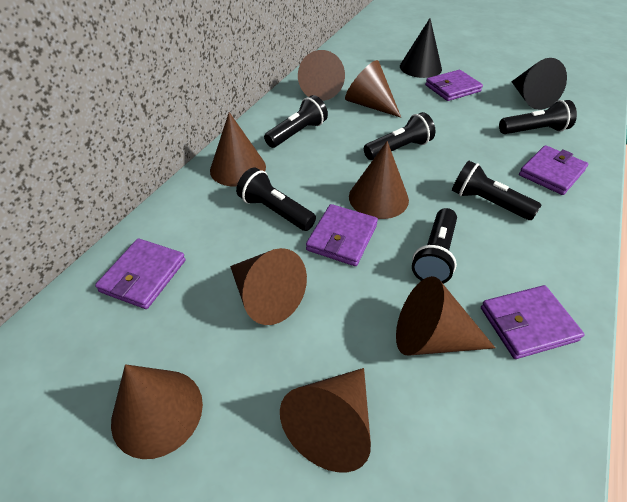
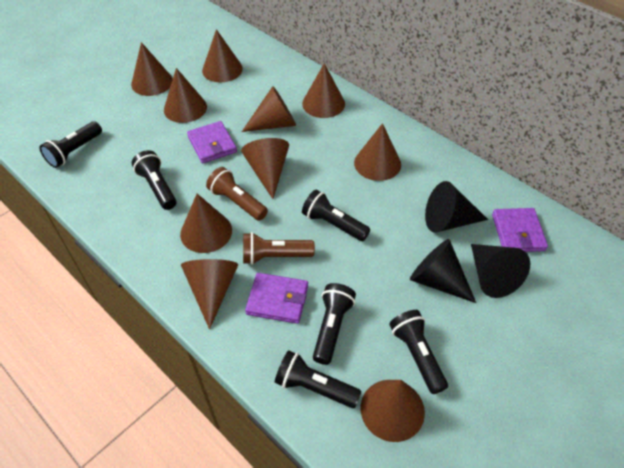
black cone: [400,18,442,78] [511,58,567,110] = 2 -> [410,239,476,303] [425,181,488,233] [471,244,530,298] = 3
brown cone: [111,364,203,459] [210,112,266,187] [230,248,307,325] [280,368,371,473] [298,50,345,101] [345,60,401,118] [349,141,409,219] [396,276,495,356] = 8 -> [131,42,173,96] [164,68,207,123] [180,194,232,253] [181,259,238,329] [202,29,243,82] [241,138,289,199] [242,86,296,132] [302,63,345,118] [354,123,401,181] [361,380,425,442] = 10
brown flashlight: none = 0 -> [206,167,268,221] [243,232,315,265] = 2
purple wallet: [95,238,186,309] [306,204,378,266] [425,70,483,101] [481,285,585,359] [519,145,588,195] = 5 -> [187,121,237,164] [245,273,308,324] [492,208,548,252] = 3

